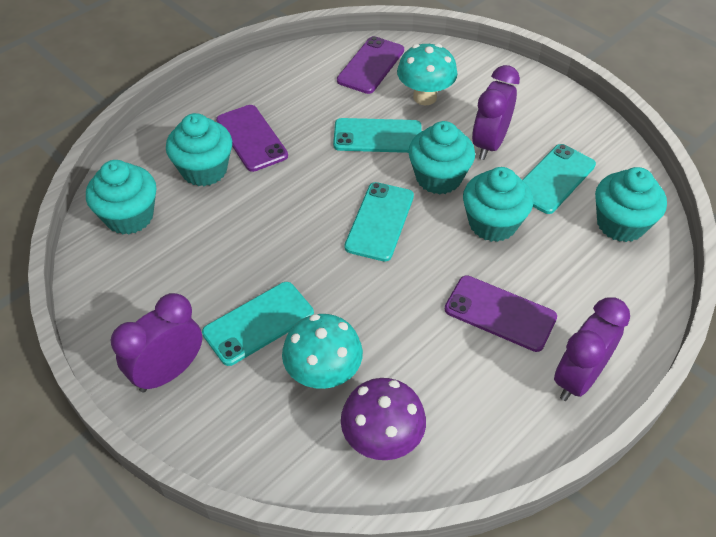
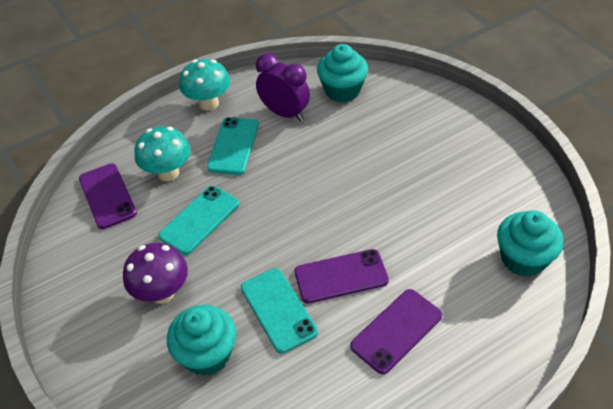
purple clock: [111,293,202,393] [472,65,520,160] [554,297,630,401] = 3 -> [256,53,310,121] = 1
turquoise cupcake: [86,160,156,234] [166,113,232,186] [408,121,475,195] [463,167,533,242] [595,167,667,242] = 5 -> [167,305,236,376] [317,44,368,102] [497,210,564,277] = 3
turquoise phone: [202,282,314,366] [333,118,422,153] [344,182,414,262] [522,144,596,214] = 4 -> [158,186,239,255] [207,117,259,175] [241,268,318,354] = 3

